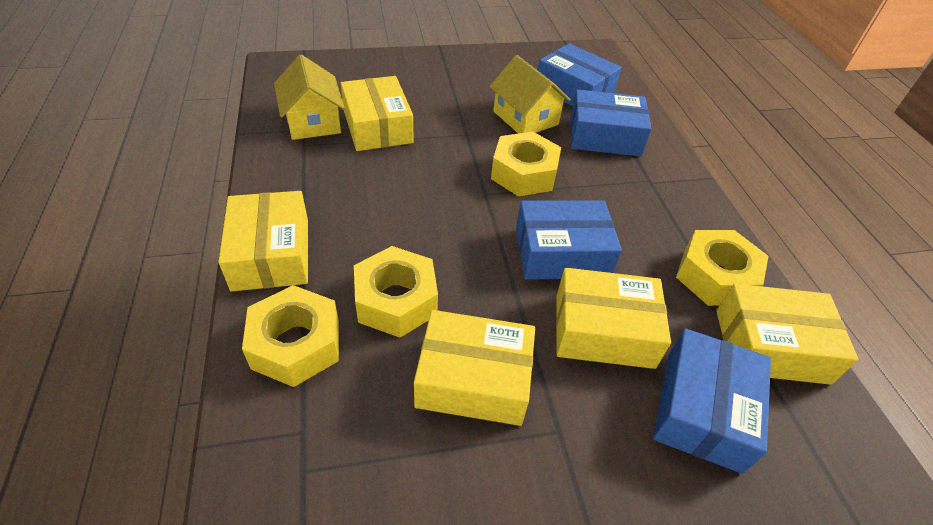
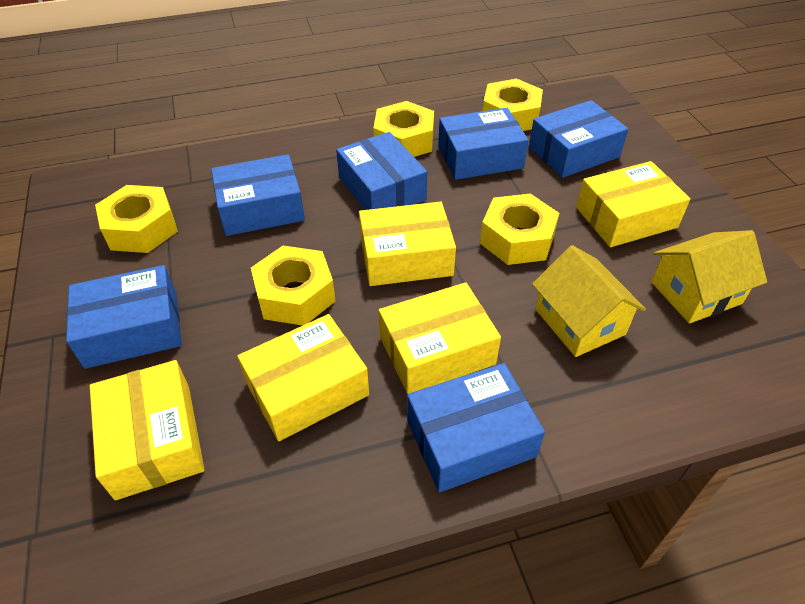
blue box: [516,200,622,280] [538,43,622,106] [570,89,652,157] [653,328,771,474] = 4 -> [66,265,182,369] [211,154,305,236] [336,132,427,210] [407,363,545,492] [438,108,529,180] [529,100,628,178] = 6
yellow nut: [242,285,339,387] [354,246,438,338] [491,132,561,197] [676,230,768,306] = 4 -> [95,185,178,253] [251,246,336,326] [373,101,434,157] [480,193,559,265] [483,79,543,131] = 5

